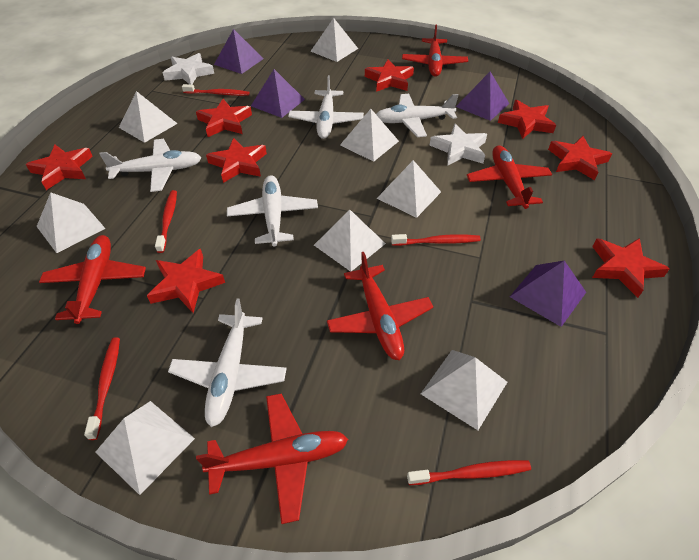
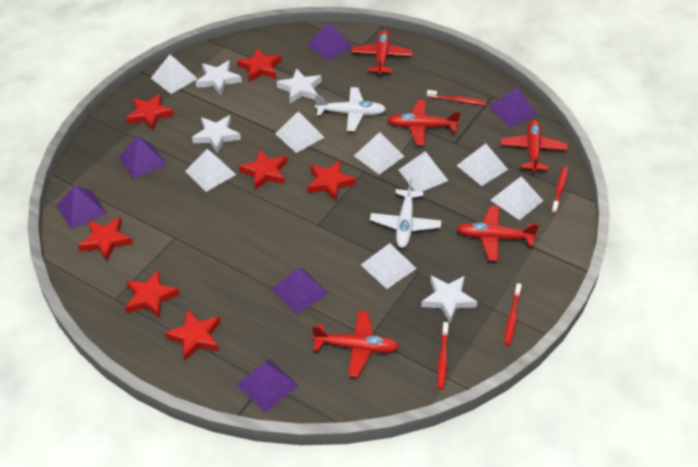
purple pyramid: [214,29,264,74] [251,69,305,118] [456,72,509,121] [510,260,586,327] = 4 -> [57,186,107,229] [119,137,167,179] [237,359,299,412] [272,268,329,314] [307,21,353,60] [489,87,537,127] = 6
red star: [25,145,93,190] [147,249,225,313] [196,99,252,137] [206,138,267,183] [365,59,414,92] [498,100,556,139] [548,136,612,180] [592,238,670,298] = 8 -> [78,217,133,261] [125,269,180,319] [126,94,174,131] [165,309,221,361] [237,48,282,82] [239,149,287,190] [307,160,356,201] = 7
red toothbrush: [84,337,120,440] [155,190,177,253] [182,84,249,96] [391,234,481,246] [407,460,531,485] = 5 -> [427,90,487,105] [437,322,449,390] [504,283,522,345] [551,166,568,214] = 4
white plane: [99,139,201,192] [168,298,287,427] [227,175,318,247] [288,75,364,139] [376,94,459,137] = 5 -> [315,87,386,131] [370,179,442,248] = 2
white star: [163,53,214,85] [430,124,487,166] = 2 -> [192,115,241,153] [196,60,242,95] [277,68,322,103] [421,276,477,323] = 4

